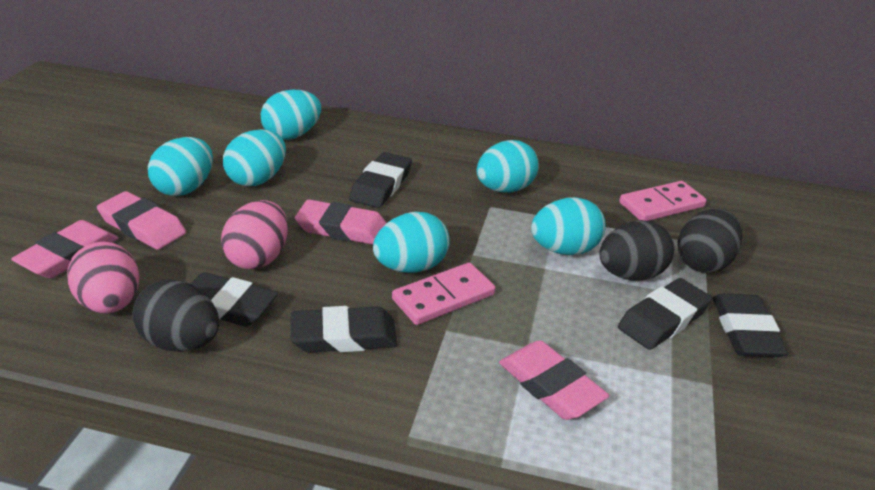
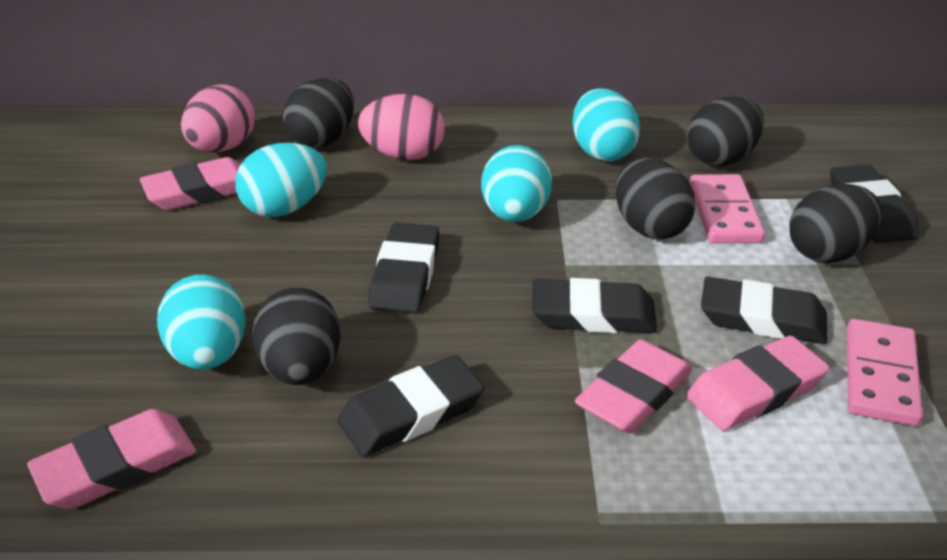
black egg: [133,280,219,352] [599,220,674,281] [678,209,742,273] = 3 -> [252,287,341,385] [283,78,354,148] [615,158,696,240] [687,96,764,166] [789,184,882,263] = 5
turquoise egg: [148,137,213,196] [223,129,286,186] [261,90,321,140] [373,212,450,273] [477,140,539,193] [531,197,606,255] = 6 -> [157,275,246,370] [235,143,327,217] [481,145,552,222] [572,88,640,161] = 4

